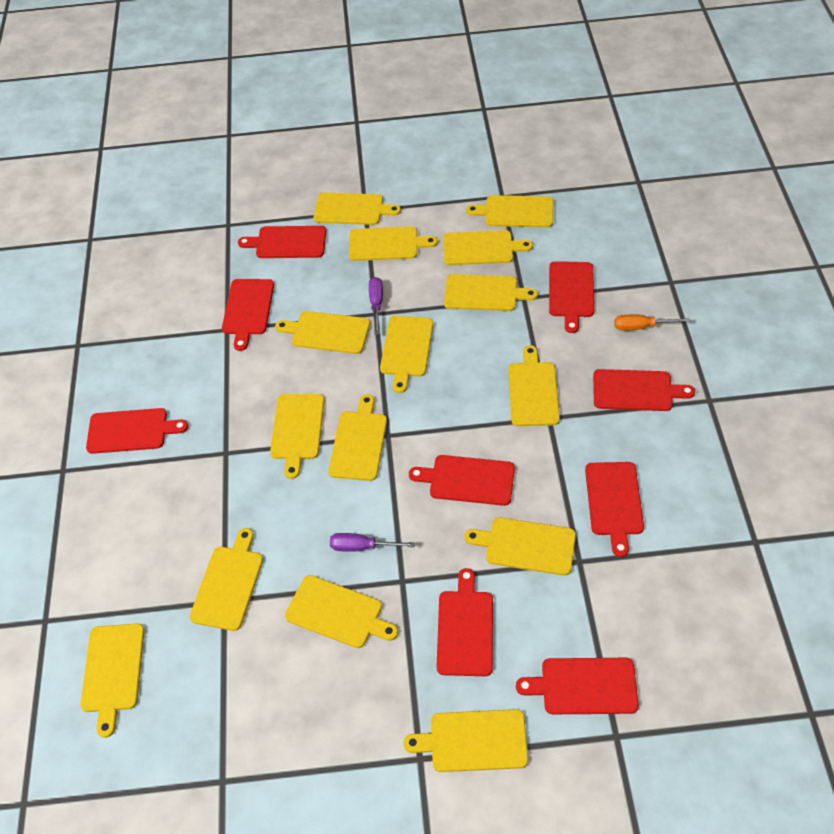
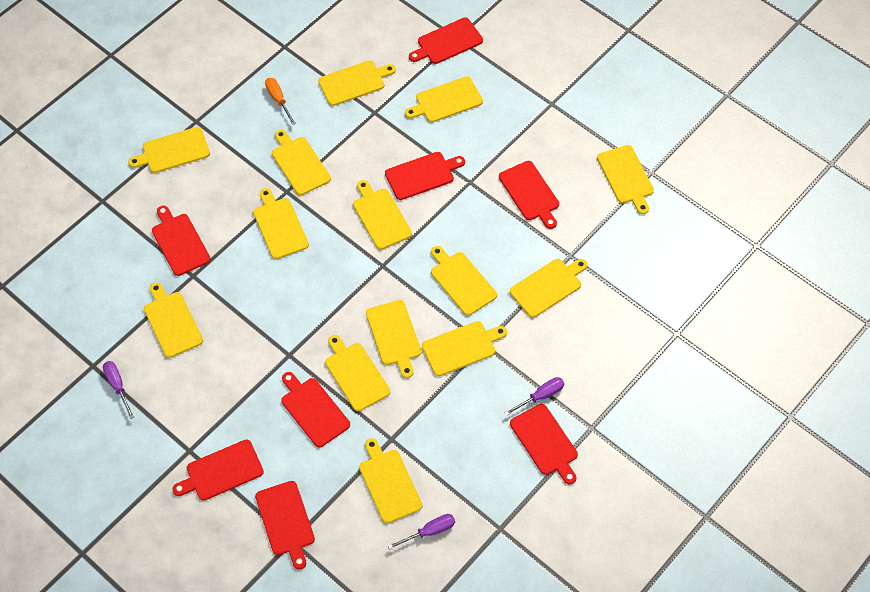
purple screwdriver: [330,533,415,552] [369,277,383,335] = 2 -> [103,361,134,419] [388,514,455,550] [504,377,564,416] = 3
red cutting board: [86,408,188,454] [222,279,274,351] [238,226,326,258] [409,455,515,506] [436,568,493,676] [516,658,639,714] [549,261,594,333] [585,462,644,557] [593,369,695,411] = 9 -> [152,206,211,276] [172,440,264,501] [255,481,315,569] [281,372,350,447] [385,152,465,200] [409,17,483,64] [499,161,559,229] [510,404,578,485] = 8
yellow cutting board: [80,623,145,738] [190,528,263,631] [270,394,324,479] [275,311,370,354] [285,575,398,648] [314,193,401,225] [328,394,387,481] [349,226,438,261] [380,316,433,393] [403,709,528,772] [443,230,533,265] [444,274,538,311] [464,517,576,576] [466,195,553,228] [508,345,560,426] = 15 -> [128,127,210,173] [144,282,203,358] [253,188,309,259] [272,130,331,195] [318,61,396,106] [325,335,390,411] [353,180,412,250] [359,438,422,523] [366,300,421,378] [405,76,483,122] [422,321,507,376] [431,246,497,316] [510,259,587,318] [597,145,654,214] = 14

